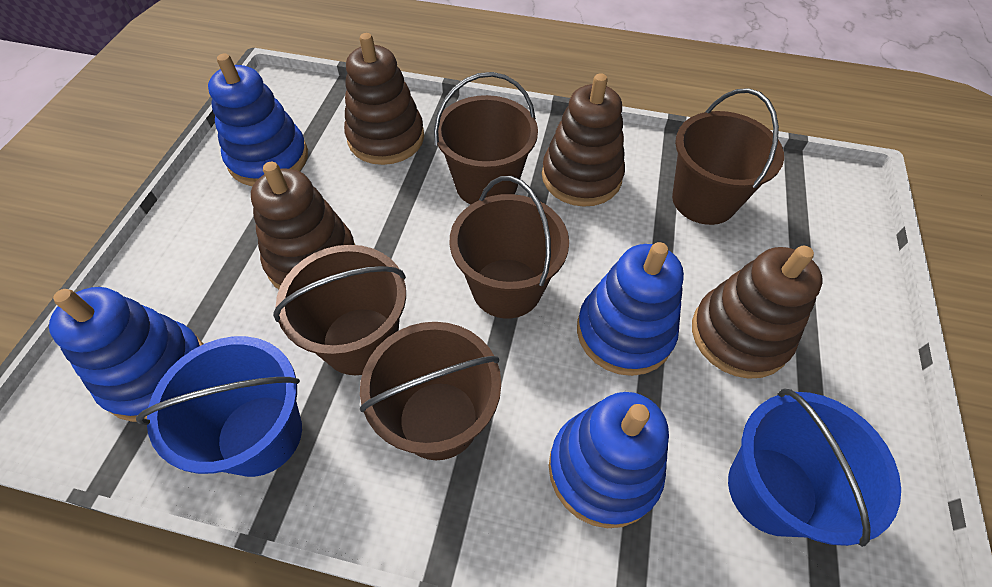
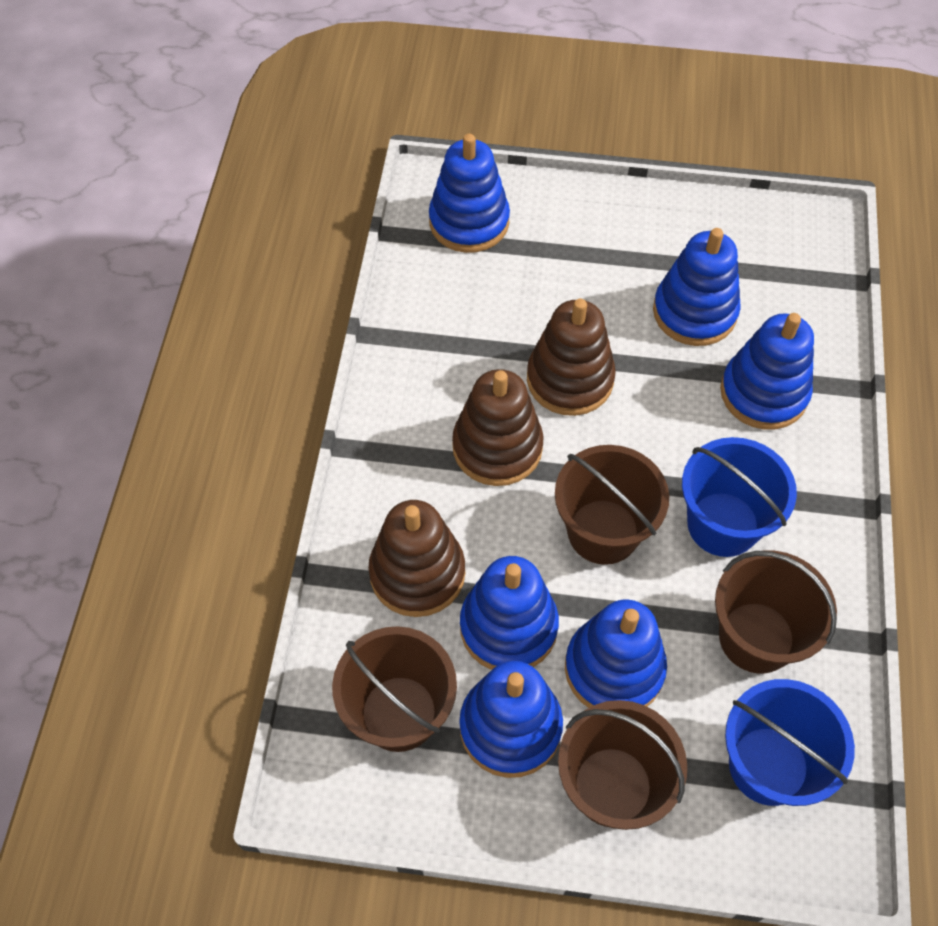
blue stacking toy: [49,287,203,422] [208,54,308,186] [549,392,669,528] [577,242,684,376] = 4 -> [429,134,510,253] [459,661,563,778] [460,556,559,670] [565,600,667,708] [653,228,741,346] [720,313,814,430] = 6
brown bucket: [273,245,406,375] [360,322,501,460] [434,72,538,204] [450,176,569,319] [672,88,784,225] = 5 -> [332,626,457,752] [555,445,669,565] [558,700,687,830] [715,551,837,673] = 4
brown stacking toy: [251,162,355,289] [344,33,424,165] [542,73,625,207] [692,246,823,379] = 4 -> [368,500,465,617] [452,369,543,486] [527,299,616,416] = 3

